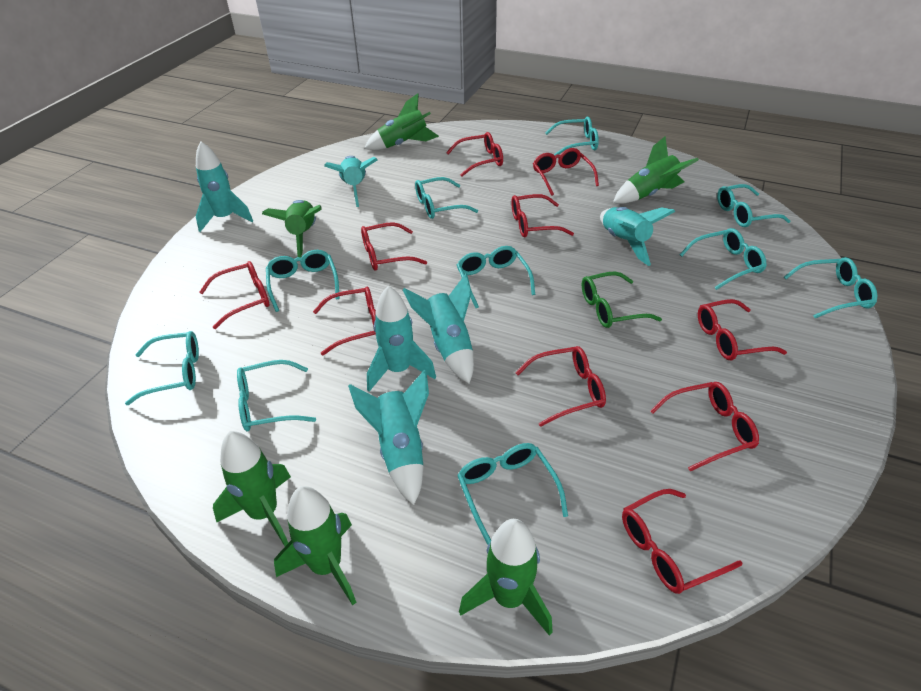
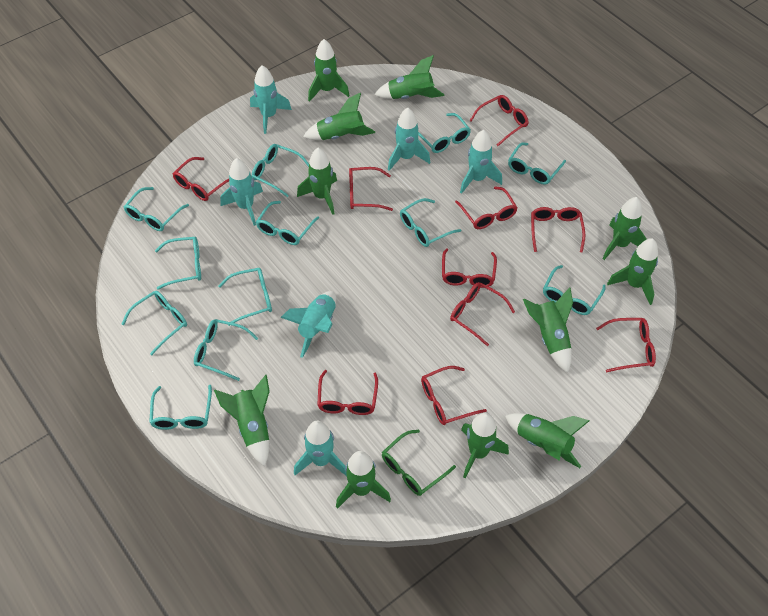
green rocket: [213,431,291,546] [262,200,322,258] [274,486,356,605] [364,94,439,150] [459,519,553,636] [613,137,699,203] = 6 -> [214,375,270,467] [297,148,337,215] [303,92,375,140] [308,39,350,102] [336,451,391,509] [374,55,444,99] [461,413,509,478] [505,413,590,468] [523,288,573,373] [603,197,647,260] [607,238,658,305] = 11
turquoise glasses: [125,331,199,405] [237,360,316,431] [266,250,339,312] [415,177,478,219] [457,246,535,308] [457,443,568,545] [545,117,599,156] [680,228,766,290] [717,184,790,227] [784,257,877,318] = 10 -> [122,291,187,355] [124,187,189,231] [149,385,212,430] [155,237,201,290] [194,319,258,381] [218,268,272,326] [252,144,309,197] [256,201,319,245] [400,198,461,247] [418,113,471,153] [508,142,566,185] [543,265,606,315] = 12

